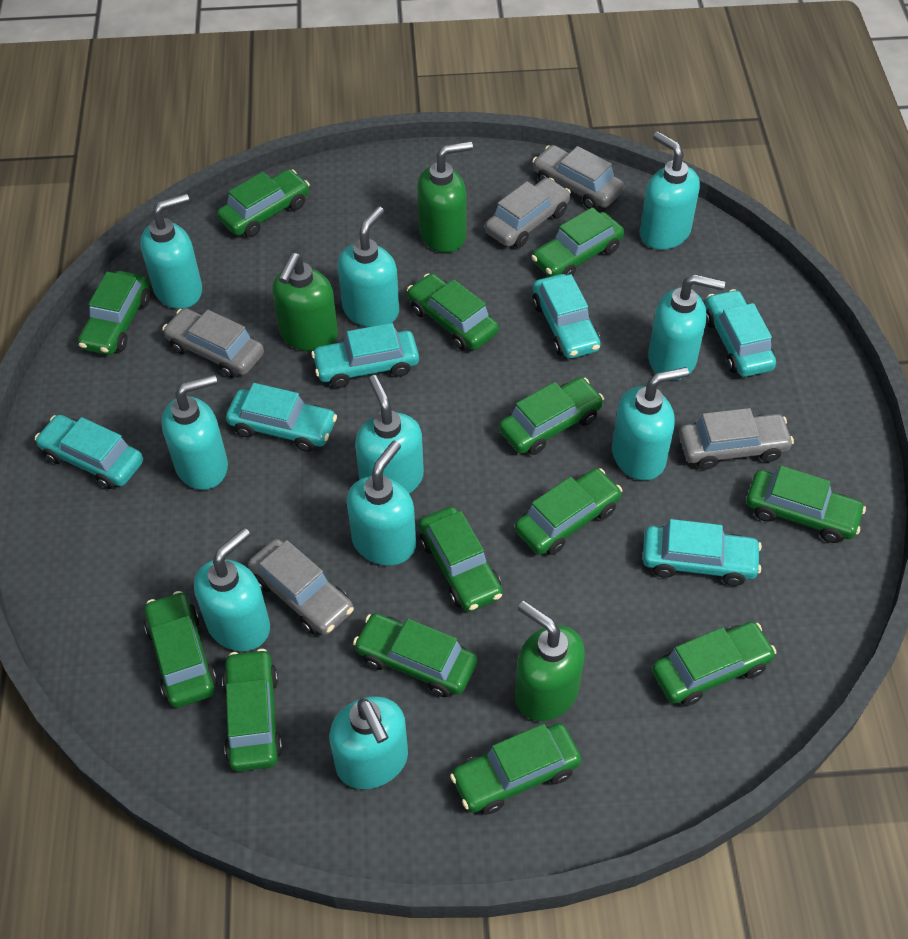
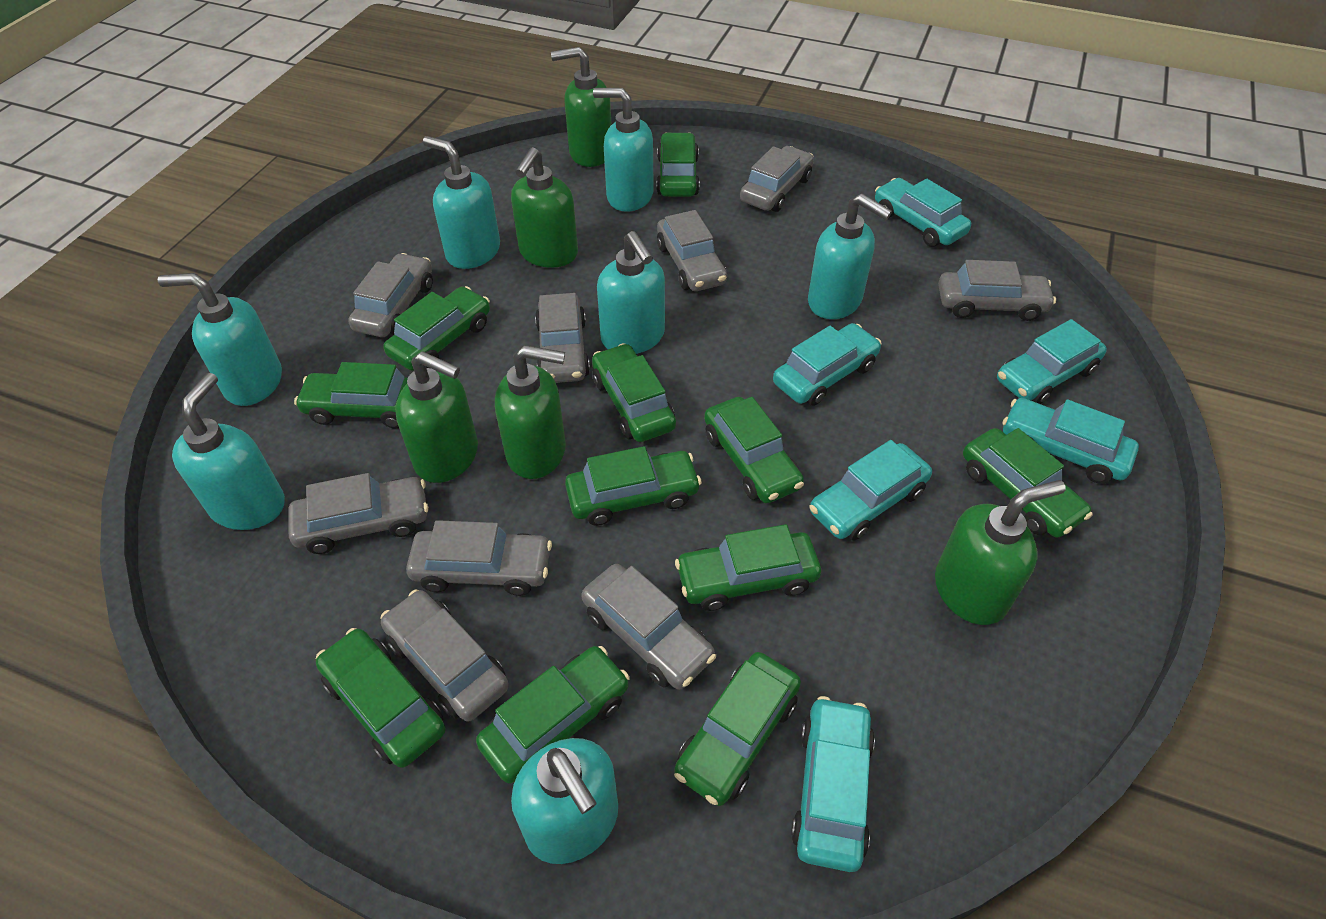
green car: [78,271,150,355] [144,591,217,708] [217,169,310,237] [222,649,283,771] [353,613,477,697] [407,273,499,350] [419,507,503,612] [450,723,581,815] [499,377,604,455] [515,468,622,555] [532,207,624,277] [652,622,776,706] [746,466,866,543] = 13 -> [294,362,408,429] [316,628,445,768] [384,286,490,371] [476,646,630,784] [565,446,702,526] [592,343,676,442] [656,132,700,197] [674,652,801,806] [675,524,821,611] [704,397,804,503] [963,428,1093,538] = 11
green soap dispenser: [272,253,338,351] [417,141,473,253] [515,601,585,721] = 3 -> [395,351,478,483] [495,345,566,479] [511,147,578,268] [551,47,612,167] [935,480,1066,625] = 5
grey car: [162,308,264,378] [248,539,354,635] [485,178,571,248] [532,145,624,209] [679,408,794,470] = 5 -> [289,473,428,554] [348,253,433,337] [380,590,509,722] [406,520,552,596] [535,293,590,383] [581,564,716,690] [657,210,727,291] [740,146,814,212] [938,260,1056,321] = 9
turquoise soap dispenser: [140,193,202,309] [162,375,228,490] [194,528,270,651] [329,696,408,789] [338,206,399,327] [347,441,416,565] [355,375,424,493] [612,367,689,480] [640,132,700,250] [648,274,725,381] = 10 -> [158,273,282,406] [172,373,285,530] [423,136,500,269] [511,738,618,864] [593,88,654,212] [597,231,665,354] [808,194,892,319] = 7

